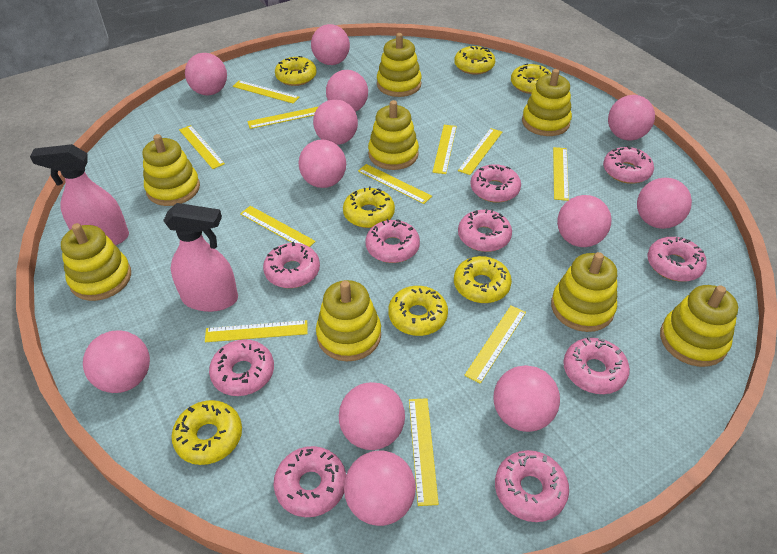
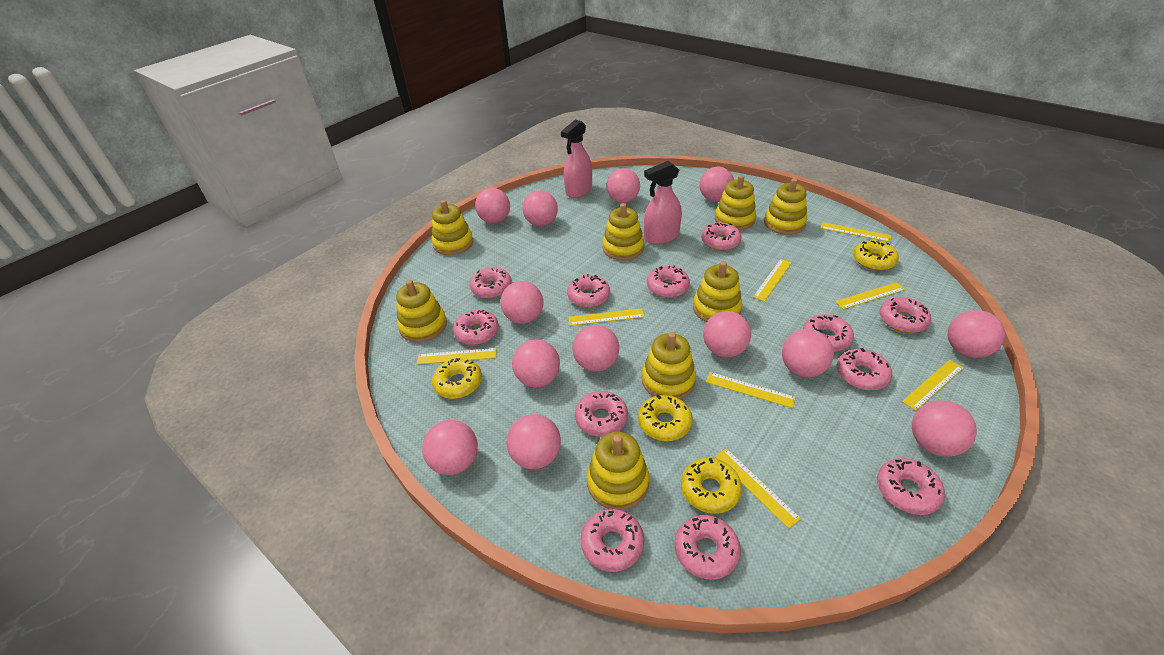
pink ball: [83,330,150,393] [185,53,227,95] [299,140,346,188] [311,24,350,65] [313,99,358,145] [326,70,368,112] [339,382,405,450] [344,451,416,526] [493,365,560,432] [557,195,611,247] [608,95,655,141] [637,178,692,229] = 12 -> [422,420,478,475] [475,188,510,224] [500,281,543,324] [506,414,561,469] [512,339,560,387] [522,190,558,226] [573,325,619,372] [606,168,640,203] [699,167,734,202] [703,311,751,357] [782,329,834,377] [912,400,977,457] [948,310,1005,358] = 13
pink donut: [209,339,274,396] [263,242,320,288] [274,446,346,517] [365,219,420,263] [458,209,512,252] [471,164,521,203] [495,450,569,522] [563,337,630,394] [603,146,654,184] [647,237,707,282] = 10 -> [453,310,499,345] [470,267,512,299] [567,274,610,308] [575,391,628,437] [581,509,644,572] [647,266,690,298] [674,515,741,580] [701,222,742,251] [803,314,854,352] [837,348,892,390] [877,458,945,515] [879,297,931,333] = 12
yellow donut: [171,400,242,465] [275,56,317,86] [343,186,395,228] [388,286,448,336] [454,46,495,75] [454,256,512,303] [511,63,552,94] = 7 -> [432,358,482,399] [638,395,693,441] [681,458,742,514] [853,240,899,271] = 4
yellow ruler: [179,125,225,169] [205,320,308,342] [233,80,300,104] [240,206,316,247] [247,106,319,129] [358,164,432,204] [409,398,439,506] [432,125,457,174] [458,128,502,175] [464,305,526,384] [553,147,569,201] = 11 -> [417,348,497,364] [568,308,644,326] [706,372,796,408] [715,448,801,528] [753,259,792,302] [821,222,891,242] [835,282,905,309] [902,360,964,411] = 8

